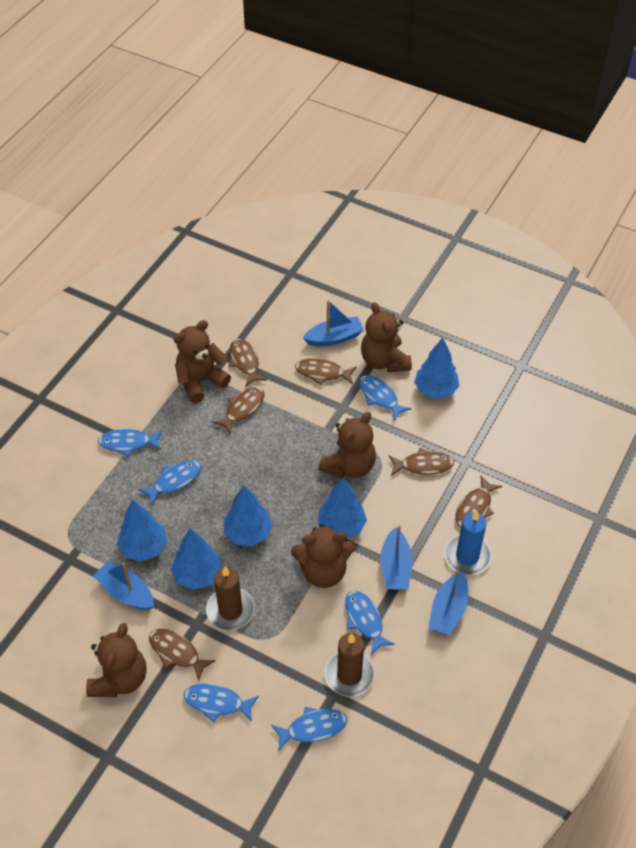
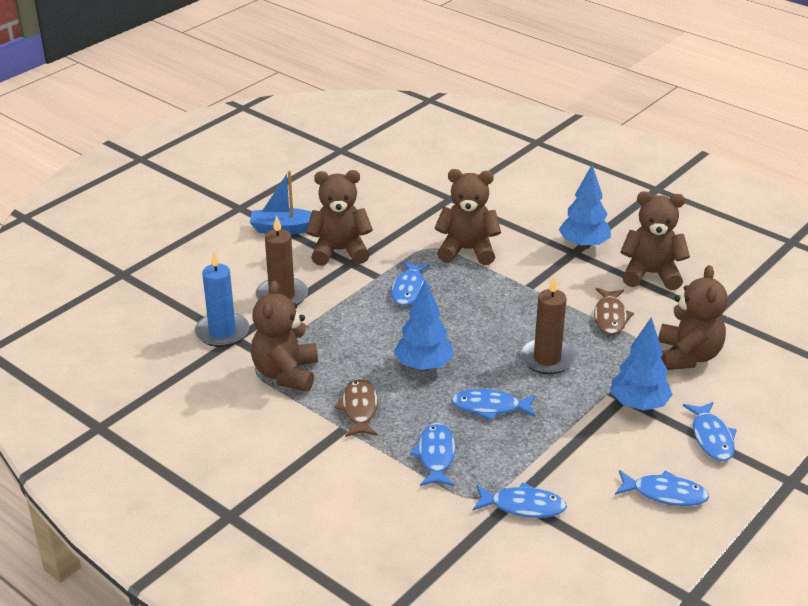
blue boat: [93,561,154,610] [303,300,364,346] [381,525,413,590] [428,570,468,635] = 4 -> [250,170,312,234] = 1
blue tree: [117,500,167,562] [171,528,221,590] [224,485,273,547] [318,478,367,538] [414,337,460,399] = 5 -> [394,280,453,371] [559,165,611,249] [610,317,673,410] = 3
brown fish: [149,629,216,681] [213,387,264,435] [229,339,267,387] [295,358,357,385] [389,448,454,476] [455,475,502,528] = 6 -> [334,378,378,437] [594,288,634,335] = 2

